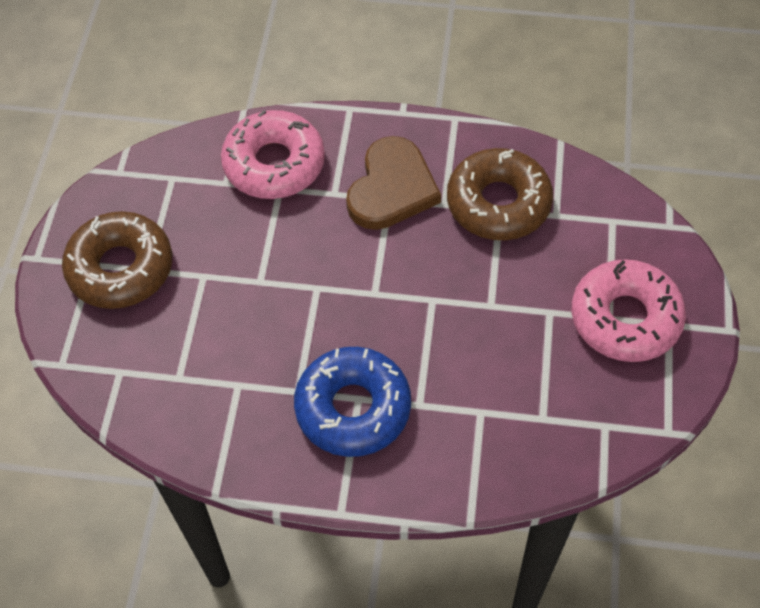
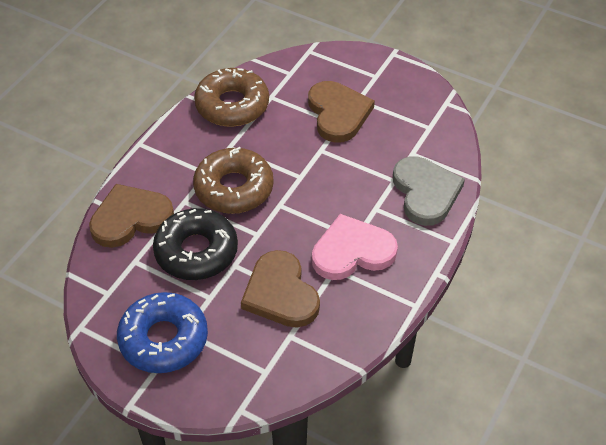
black donut: none = 0 -> [153,208,238,280] = 1
brown heart: [346,136,441,230] = 1 -> [89,184,174,248] [241,250,320,328] [308,81,375,143] = 3
grey heart: none = 0 -> [393,156,465,226] = 1
pink donut: [221,110,325,199] [571,259,686,362] = 2 -> none = 0
pink heart: none = 0 -> [312,214,398,280] = 1

